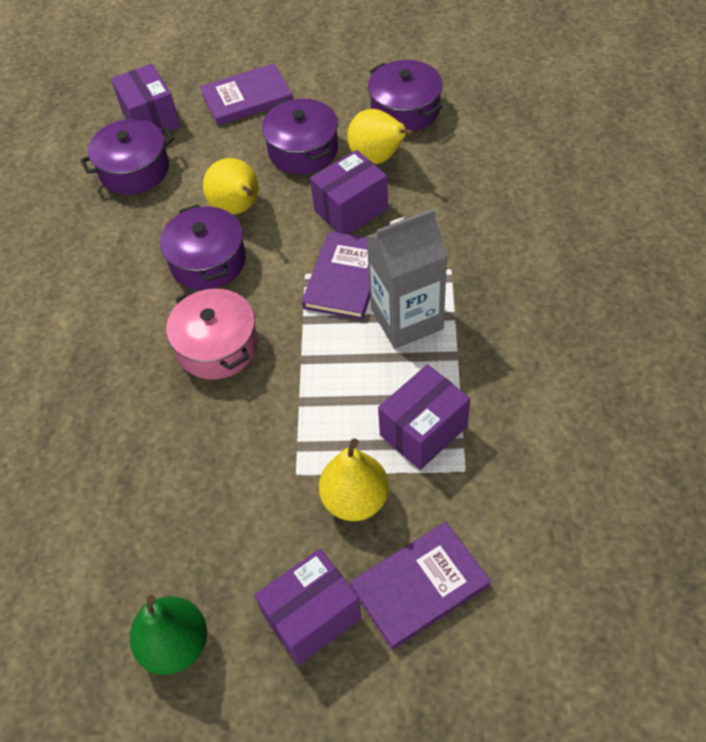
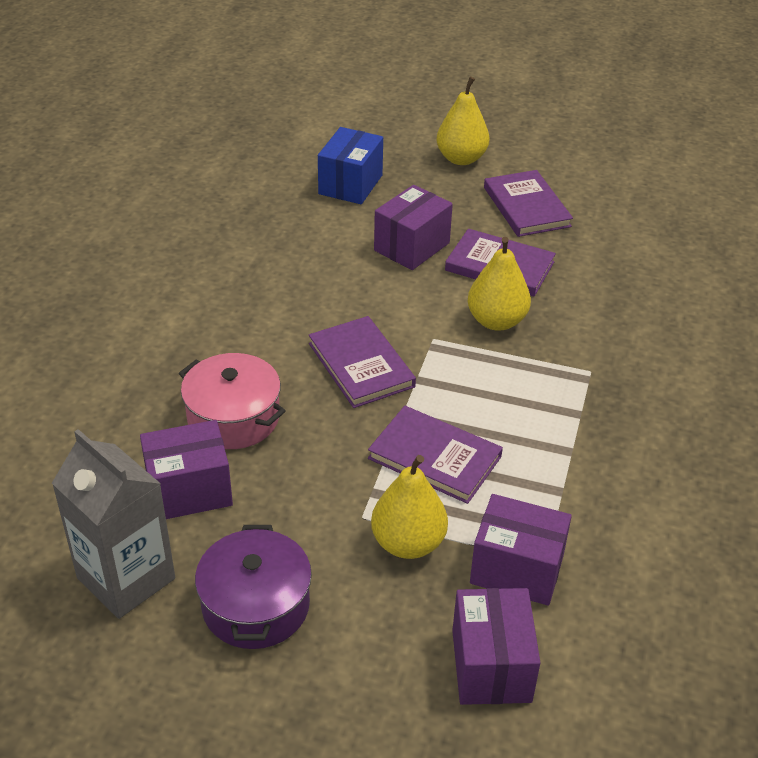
blue box: none = 0 -> [318,127,383,204] = 1
green pear: [130,595,207,675] = 1 -> none = 0
purple book: [200,63,293,126] [302,231,370,320] [350,522,491,650] = 3 -> [309,316,416,408] [368,406,503,504] [445,229,556,296] [484,170,573,237] = 4
purple pot: [80,119,174,195] [160,204,246,290] [262,99,338,174] [368,60,443,132] = 4 -> [195,525,312,649] = 1

